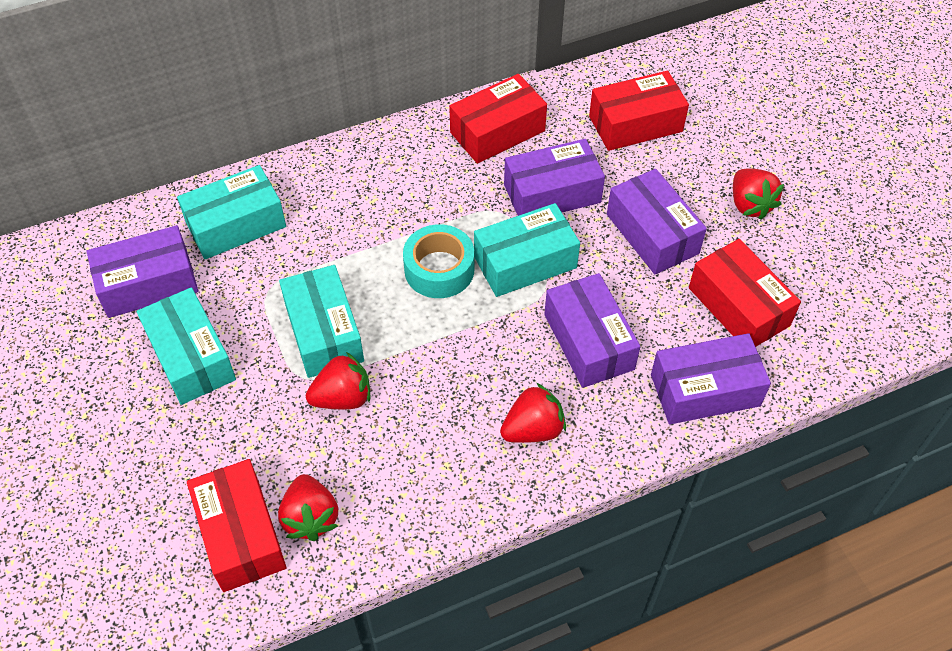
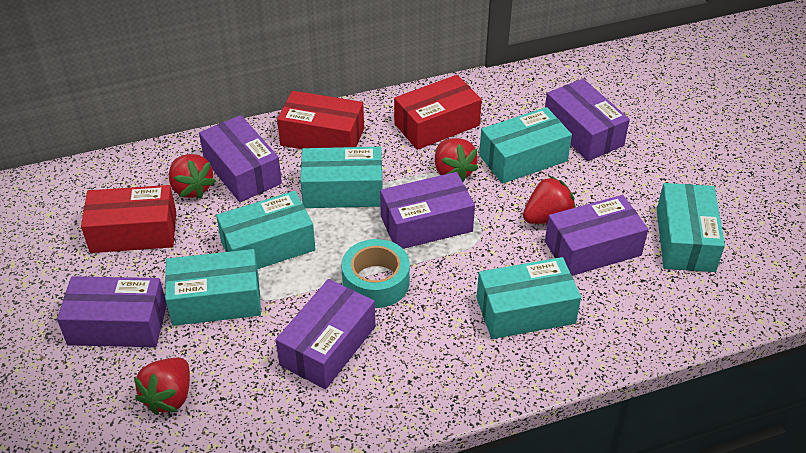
purple box: [87,225,198,318] [504,139,605,216] [544,273,641,388] [607,169,707,274] [651,333,771,425] = 5 -> [57,276,167,347] [199,115,282,202] [276,279,375,389] [380,172,475,249] [545,79,630,161] [545,195,648,276] = 6
red box: [187,459,287,592] [449,74,547,164] [589,71,689,151] [689,239,801,347] = 4 -> [81,185,176,253] [277,91,364,149] [394,75,482,150] = 3
turquoise box: [137,287,236,405] [177,165,286,259] [279,265,364,378] [474,203,580,297] = 4 -> [165,249,261,326] [216,191,316,269] [300,147,383,208] [477,257,581,339] [479,107,572,184] [657,183,725,272] = 6

